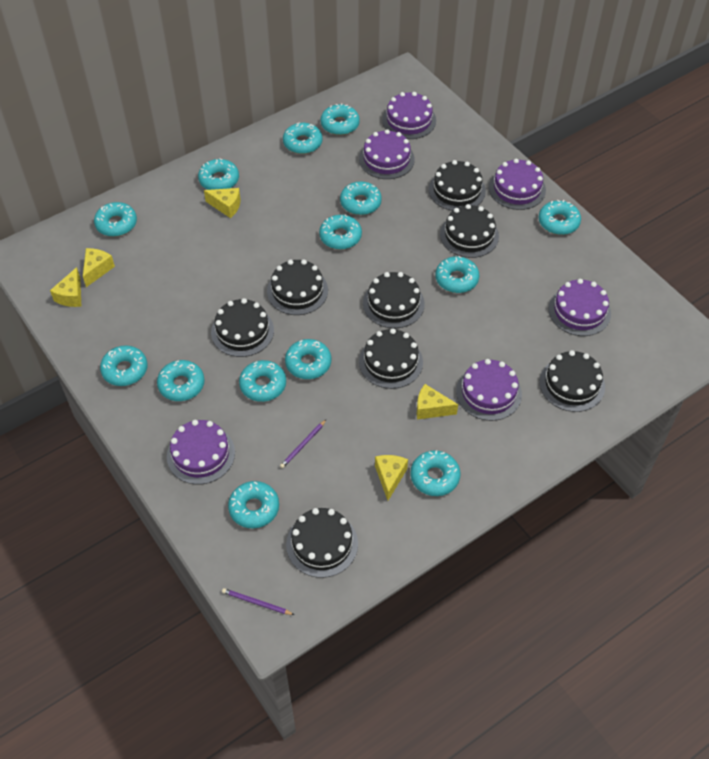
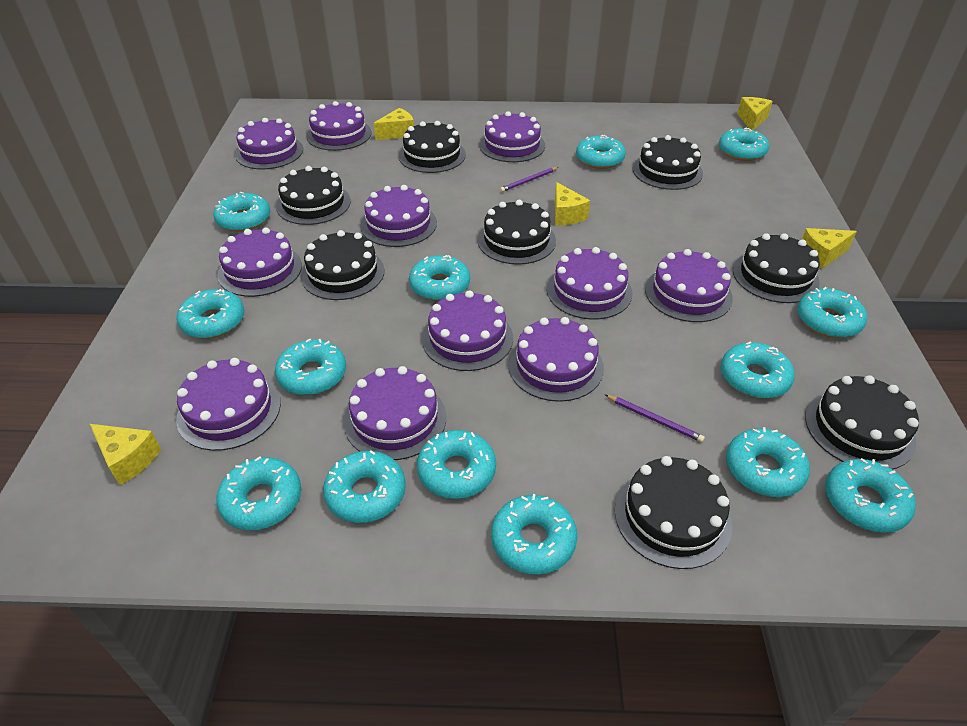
purple cake: [167,420,235,484] [359,129,415,179] [382,92,436,139] [456,359,522,421] [489,159,546,210] [549,279,611,336] = 6 -> [176,358,281,451] [217,227,302,297] [235,118,303,170] [306,101,371,151] [344,366,446,460] [360,185,437,247] [422,290,513,371] [479,111,545,162] [508,317,604,402] [547,247,632,320] [645,249,733,322] = 11

